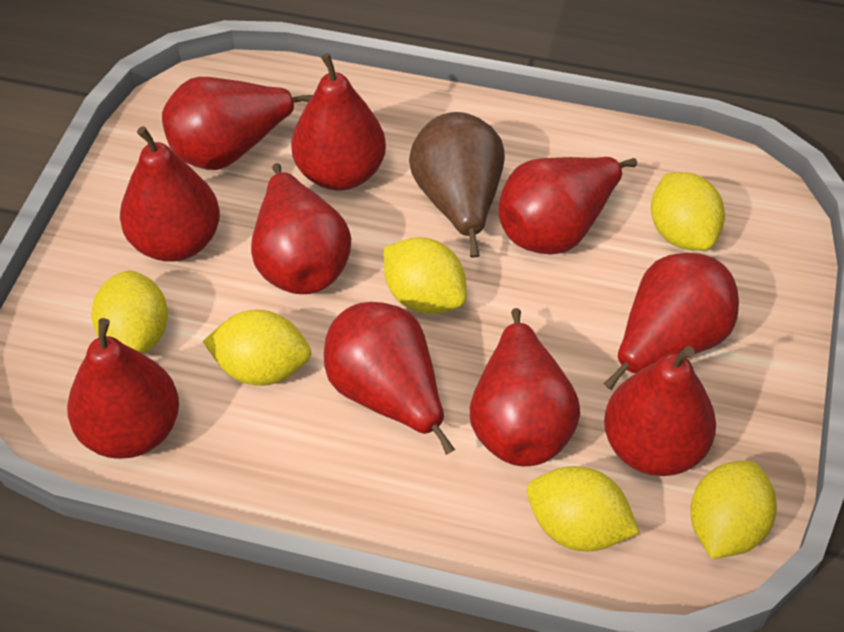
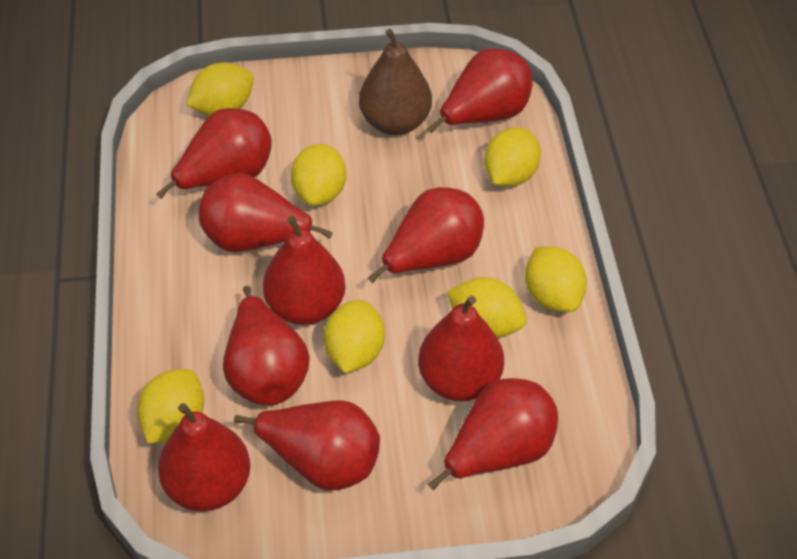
yellow lemon: [91,271,168,354] [203,310,311,386] [384,237,467,314] [527,466,640,551] [651,172,725,251] [690,460,777,559] = 6 -> [137,369,204,444] [186,62,254,116] [291,144,346,206] [324,300,385,373] [447,277,527,338] [484,128,541,187] [525,246,587,312] = 7

